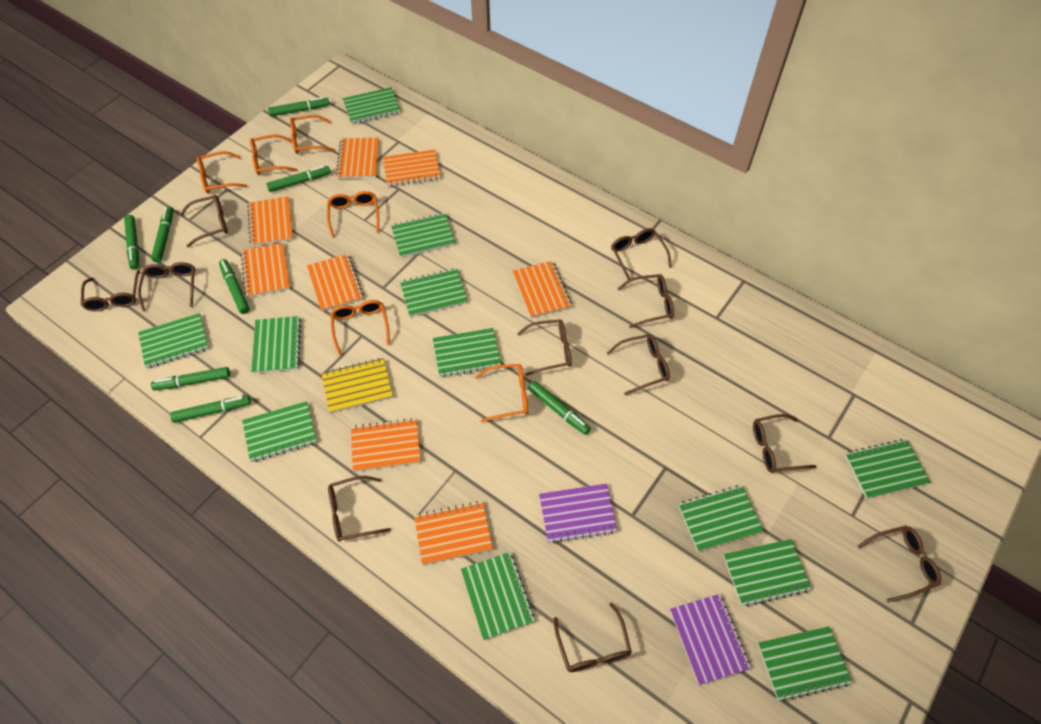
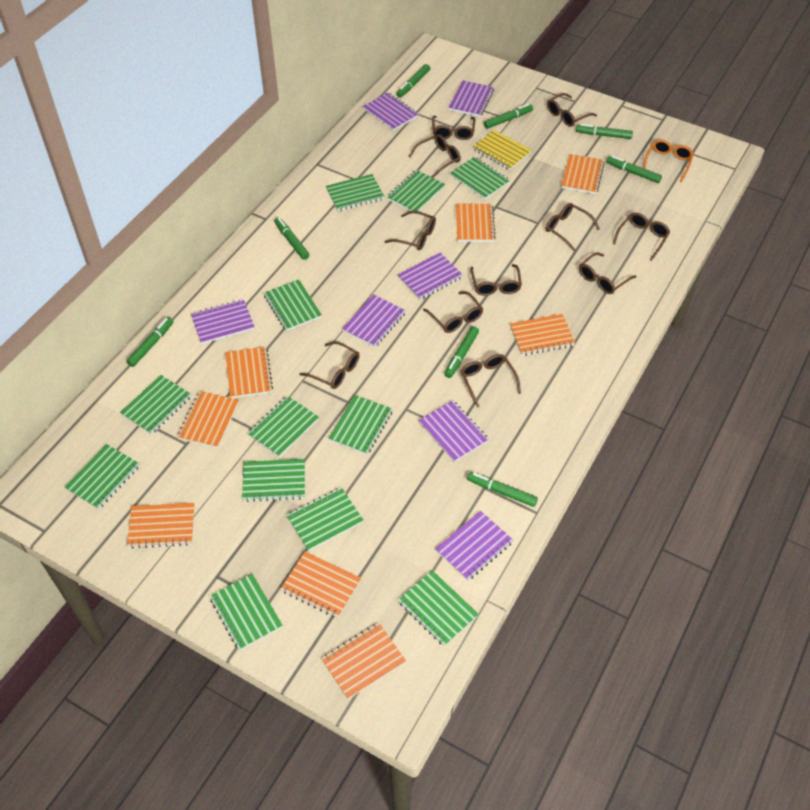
orange glasses: [197,151,248,194] [250,134,297,175] [290,115,335,154] [327,191,379,238] [330,300,390,355] [475,364,528,423] = 6 -> [643,140,694,182] = 1
purple notebook: [539,484,618,543] [670,594,751,685] = 2 -> [191,299,254,344] [342,294,406,347] [363,92,418,131] [398,253,463,300] [419,400,489,462] [435,511,513,581] [449,80,494,117] = 7

